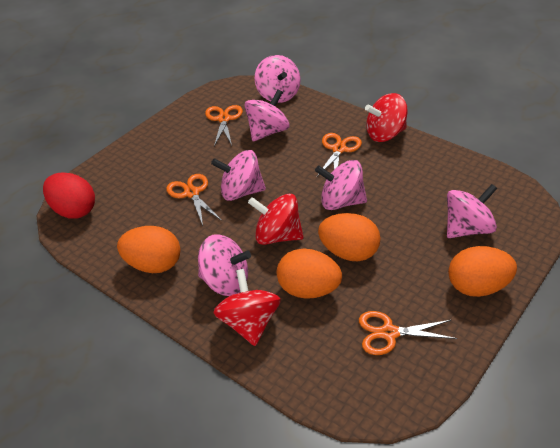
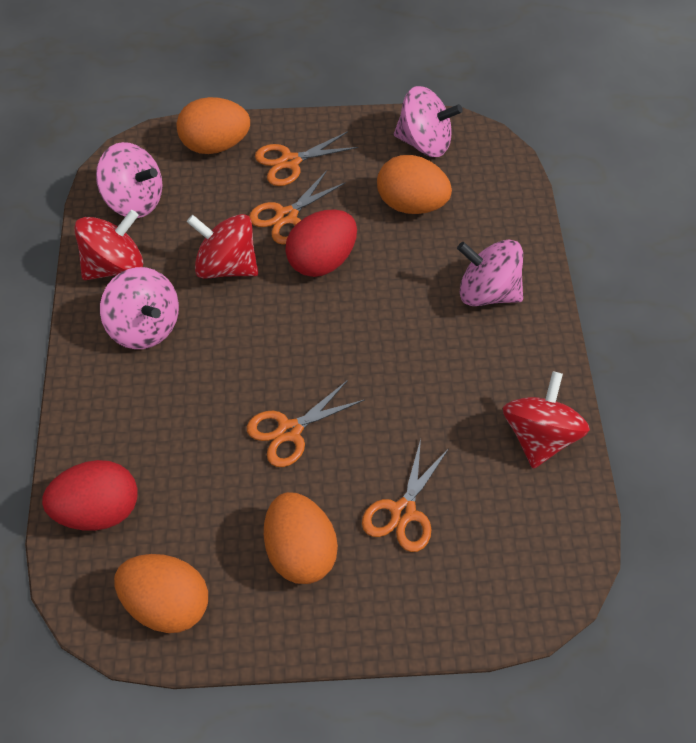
pink spinning top: [198,234,251,296] [211,150,266,201] [244,90,290,141] [255,55,301,103] [315,160,367,210] [447,184,497,238] = 6 -> [96,142,163,218] [100,267,179,349] [394,86,463,157] [457,240,523,306] = 4
red egg: [43,172,95,218] = 1 -> [42,460,137,531] [285,210,357,277] = 2

